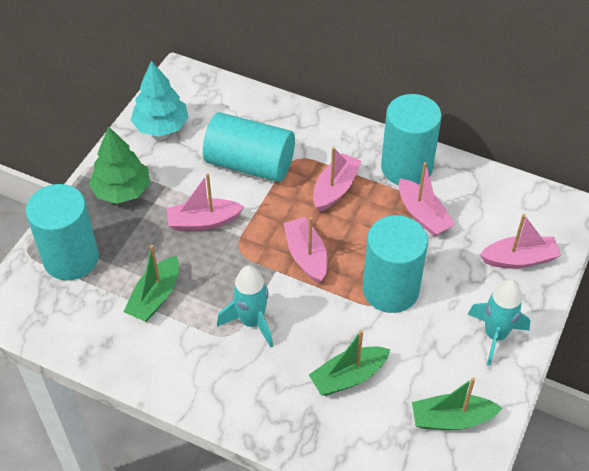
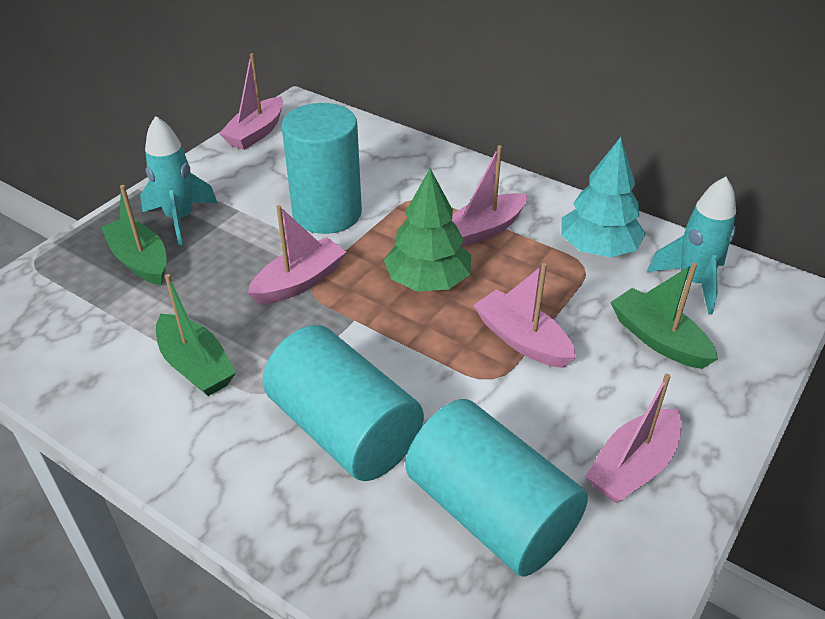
turquoise cylinder: [26,184,99,281] [203,112,295,182] [363,215,428,313] [381,94,441,185] = 4 -> [263,325,424,481] [282,103,362,234] [405,399,588,577] = 3

